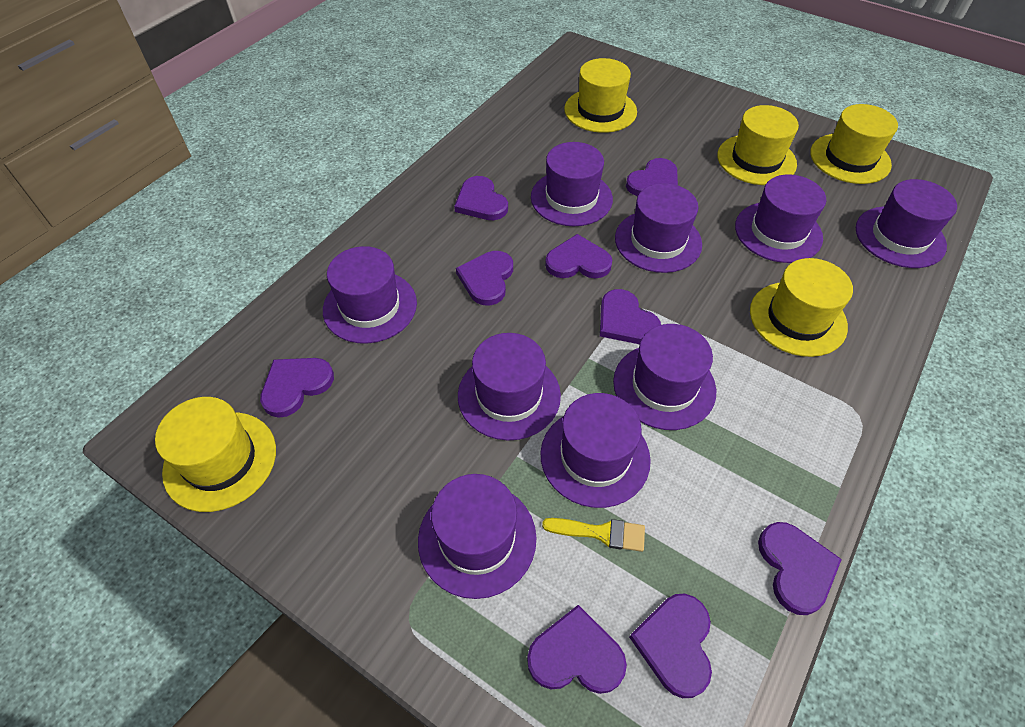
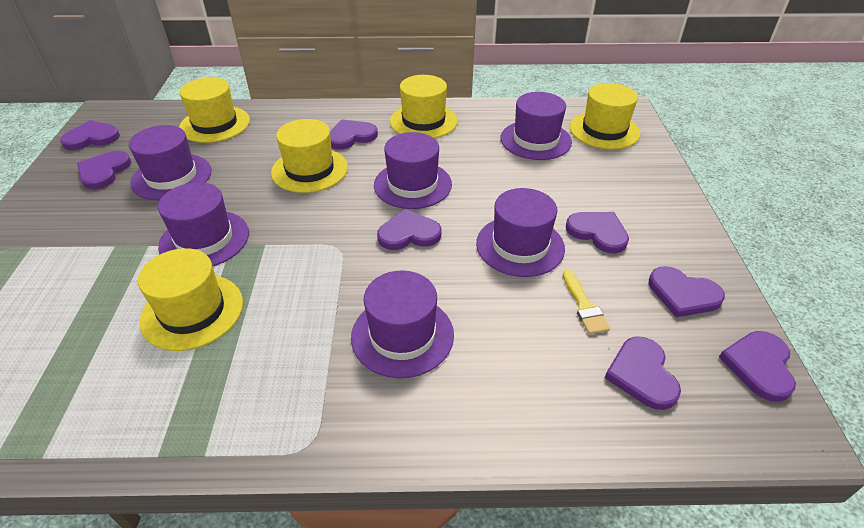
purple hat: [323,246,417,344] [418,474,537,599] [458,333,561,440] [531,142,613,226] [541,393,651,508] [613,324,716,430] [615,183,702,273] [735,175,826,263] [856,179,957,268] = 9 -> [129,125,211,200] [158,182,249,266] [351,271,454,378] [374,132,452,209] [476,188,565,277] [501,92,572,160] = 6
purple heart: [260,358,334,418] [454,176,508,220] [456,251,513,306] [527,605,627,694] [545,234,612,278] [600,289,661,344] [626,158,678,196] [629,594,712,698] [758,522,842,615] = 9 -> [60,120,120,150] [77,151,131,189] [330,119,378,150] [377,209,441,250] [566,212,629,253] [605,336,681,410] [649,266,725,317] [719,331,796,402] = 8

